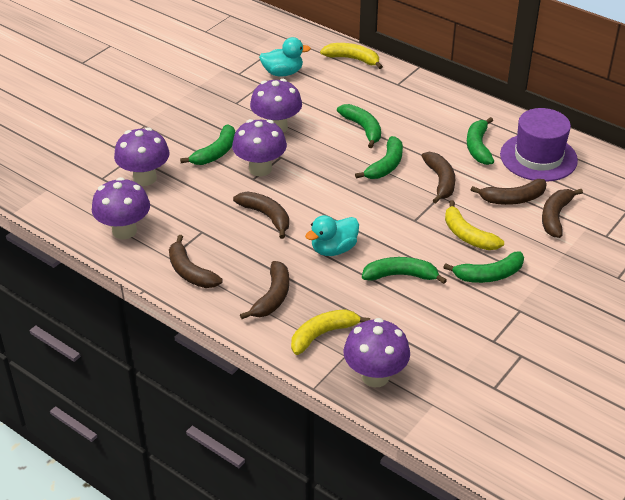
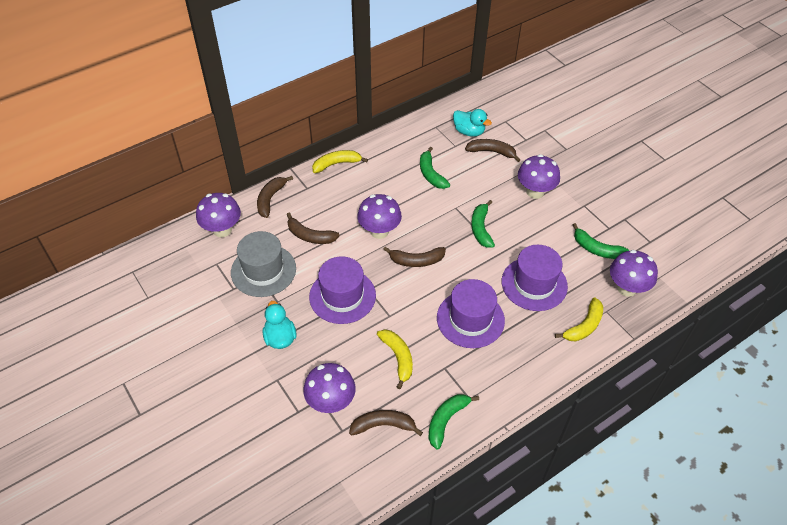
brown banana: [169,235,223,288] [233,192,289,239] [240,261,289,319] [422,152,455,203] [471,179,547,205] [542,189,583,238] = 6 -> [257,176,293,218] [286,213,340,244] [349,410,423,436] [383,247,446,267] [465,139,520,162] = 5
green banana: [180,125,235,165] [337,104,381,148] [355,136,403,179] [362,257,447,284] [443,251,524,283] [467,117,494,165] = 6 -> [420,147,450,189] [428,394,479,450] [471,200,495,248] [573,223,629,259] = 4
grey hat: none = 0 -> [231,231,296,297] = 1
purple hat: [500,108,578,182] = 1 -> [309,256,376,324] [437,279,505,348] [502,245,568,311] = 3

